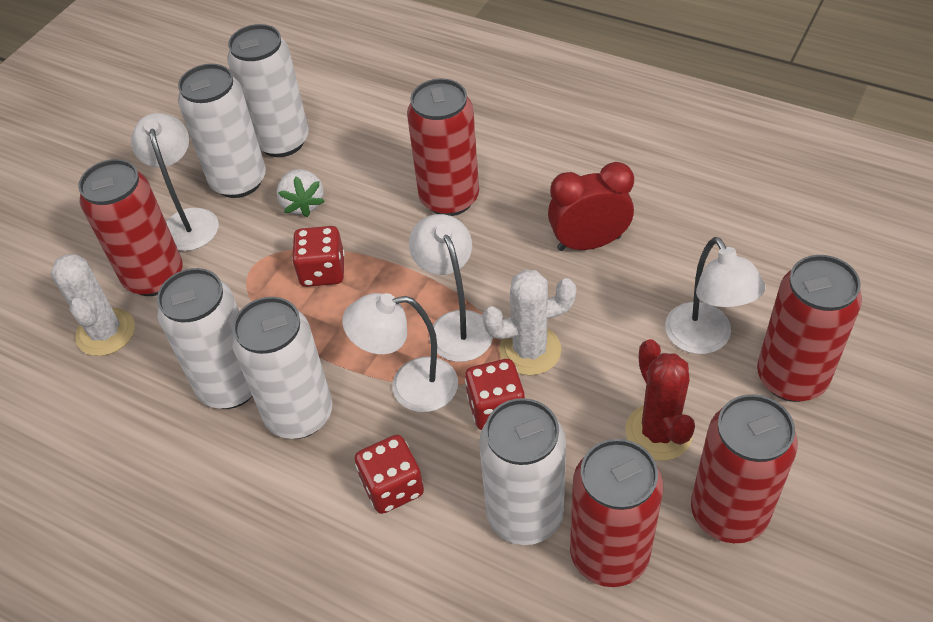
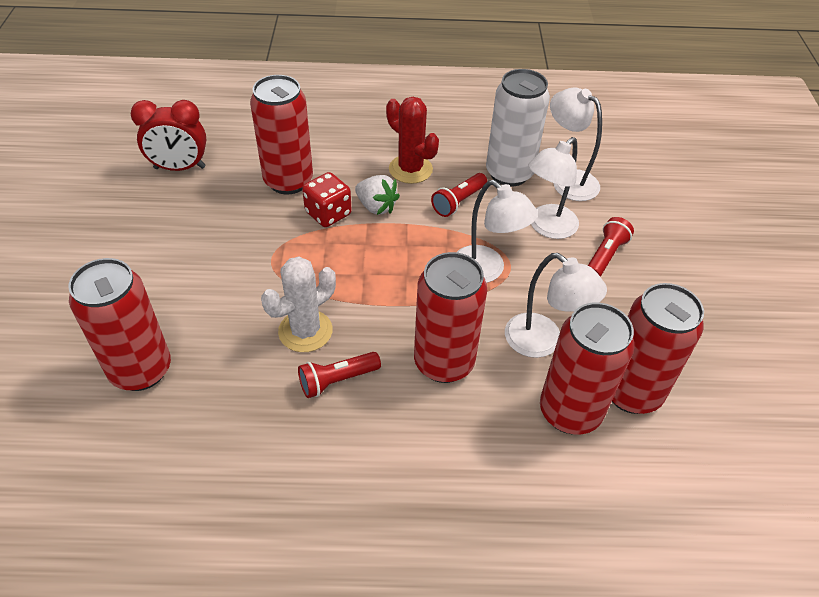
red dice: [292,226,345,287] [355,435,424,514] [465,359,525,430] = 3 -> [302,172,352,227] = 1
red flashlight: none = 0 -> [298,352,381,398] [431,173,487,217] [588,217,634,277] = 3
white cactus: [51,254,135,356] [482,269,576,375] = 2 -> [261,256,336,352] = 1
white can: [157,268,252,409] [178,64,266,198] [227,24,309,157] [232,297,333,439] [479,398,566,545] = 5 -> [486,69,550,186] = 1

